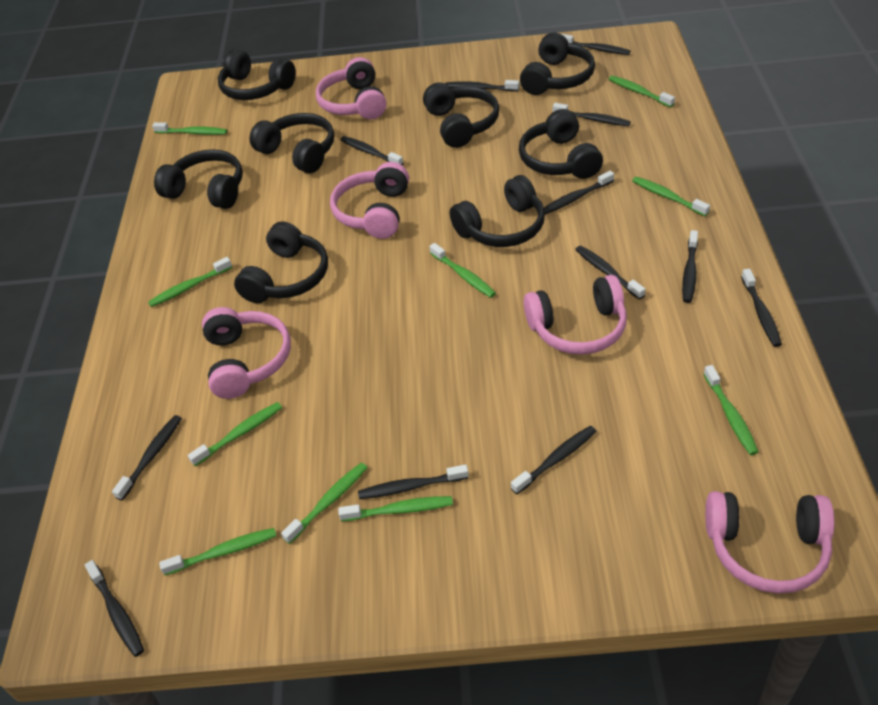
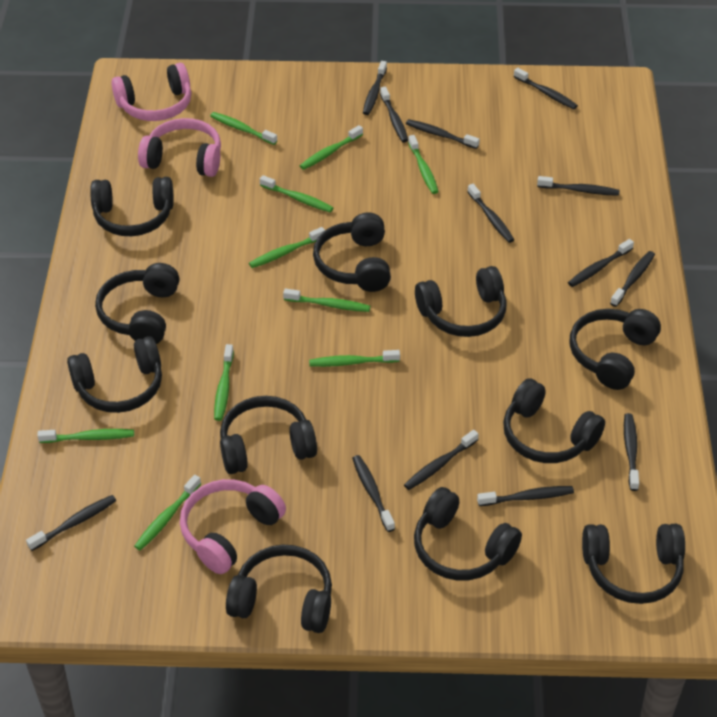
black headphones: [154,149,243,209] [218,49,296,100] [234,221,328,303] [250,113,334,173] [423,82,499,148] [450,175,545,247] [519,109,603,179] [520,33,595,95] = 8 -> [67,336,162,413] [90,177,174,236] [95,263,179,344] [220,396,317,474] [226,545,332,633] [313,212,391,292] [414,487,522,581] [415,266,507,337] [503,378,605,463] [569,309,661,390] [582,524,685,604] = 11
black toothbrush: [85,560,144,657] [112,415,182,501] [341,136,404,165] [358,464,469,499] [445,80,519,91] [511,426,597,494] [544,171,614,214] [553,103,631,126] [561,34,630,55] [575,245,645,300] [682,230,698,303] [741,269,782,347] = 12 -> [26,495,116,551] [352,455,395,532] [363,61,387,115] [380,87,408,143] [404,430,479,490] [406,119,480,149] [467,184,514,243] [477,486,574,506] [513,68,578,109] [537,176,620,196] [568,239,634,287] [610,251,655,307] [624,413,639,491] = 13
pink headphones: [202,307,291,399] [316,57,387,119] [330,162,409,239] [524,275,627,355] [705,491,835,594] = 5 -> [111,63,191,121] [138,118,221,177] [180,479,286,574] = 3

